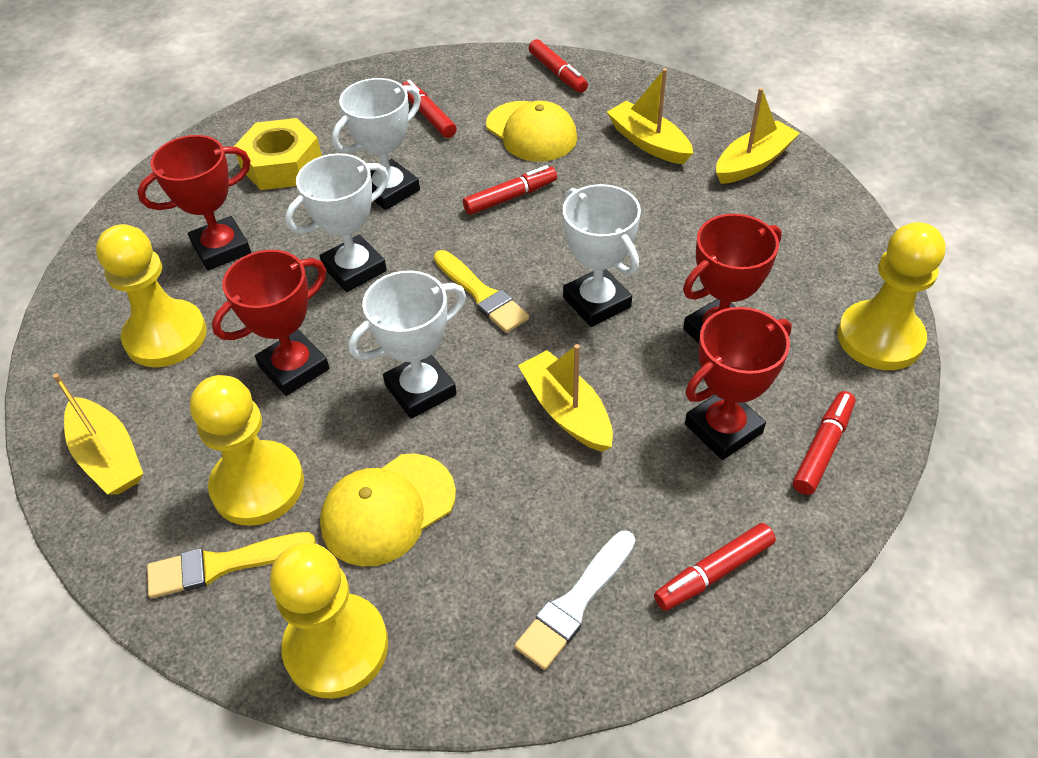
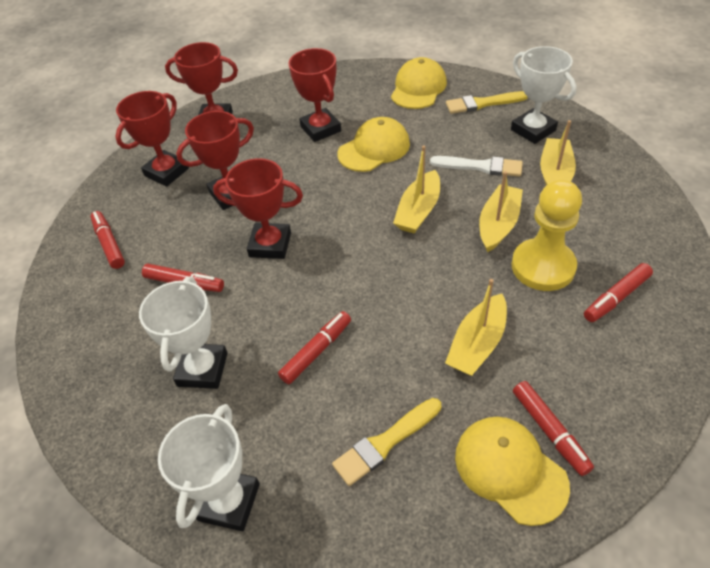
red trophy: [137,135,251,271] [212,250,330,396] [683,214,782,343] [685,307,792,460] = 4 -> [115,91,189,187] [165,42,238,115] [176,111,254,210] [213,158,303,259] [288,48,341,142] = 5
white trophy: [285,153,389,292] [332,78,421,210] [348,270,466,419] [563,184,641,327] = 4 -> [139,277,227,389] [158,404,260,531] [511,46,577,144] = 3
yellow cap: [320,453,456,566] [486,101,577,162] = 2 -> [337,117,410,172] [391,57,447,109] [455,417,570,526] = 3
yellow nut: [234,118,322,190] = 1 -> none = 0
yellow pawn: [96,224,207,367] [190,375,304,526] [270,543,388,699] [838,222,945,370] = 4 -> [511,180,582,291] = 1

